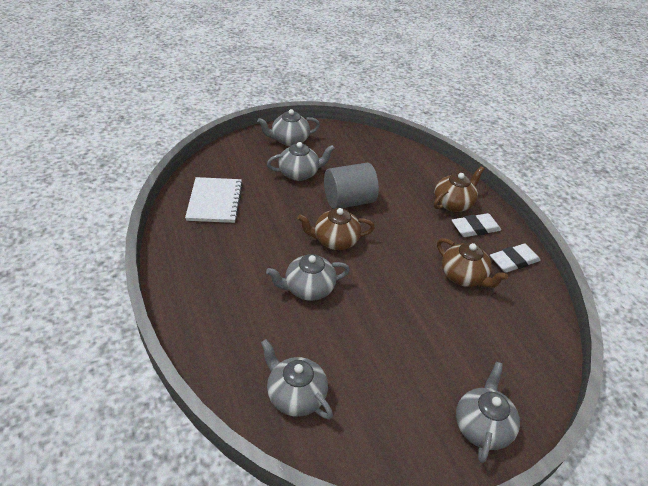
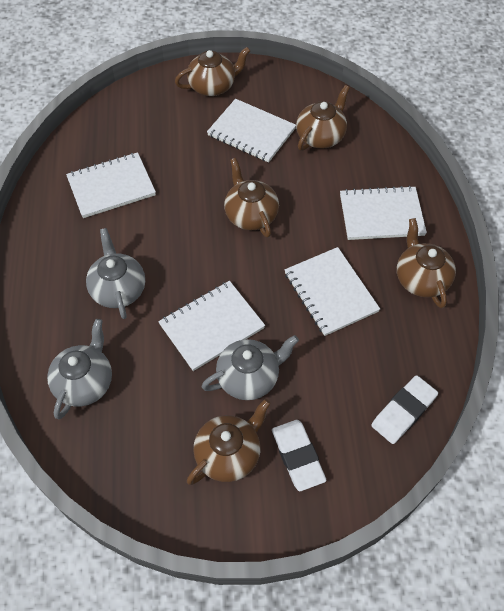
brown teapot: [297,208,375,250] [434,166,484,212] [437,238,508,288] = 3 -> [175,47,250,96] [187,399,271,485] [224,158,279,238] [296,85,350,151] [397,218,456,308] = 5
grey cylinder: [324,162,379,209] = 1 -> none = 0
grey teapot: [257,109,320,146] [261,339,333,419] [266,254,350,301] [267,142,335,181] [456,362,520,463] = 5 -> [47,319,112,419] [86,228,145,319] [202,335,299,400] = 3
white notebook: [185,177,243,223] = 1 -> [66,152,156,218] [158,281,265,371] [207,99,296,163] [285,247,380,336] [340,186,427,240] = 5

